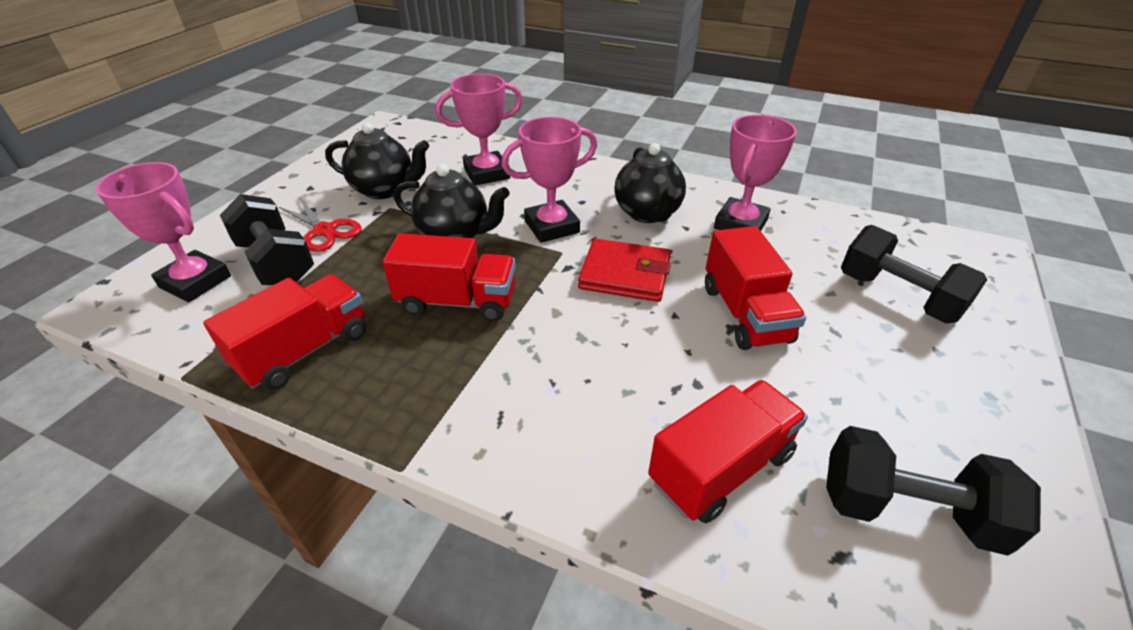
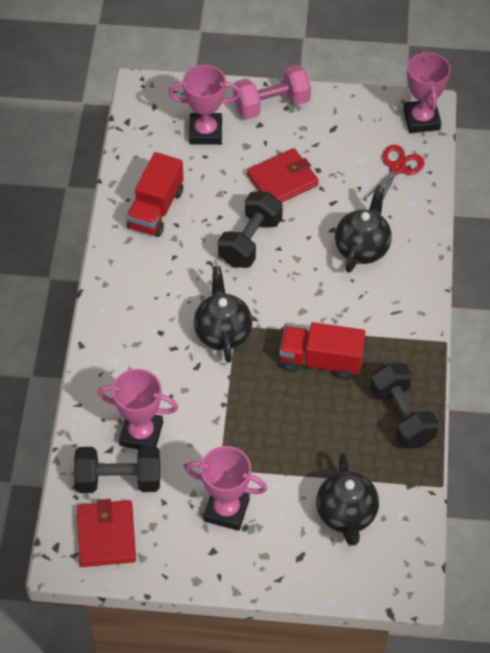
pink dumbbell: none = 0 -> [233,65,311,119] = 1
red truck: [203,274,366,390] [383,233,516,321] [648,380,808,524] [705,226,806,350] = 4 -> [126,152,184,237] [279,322,366,380] = 2
red wallet: [578,239,671,302] = 1 -> [77,499,136,567] [247,148,319,203] = 2

